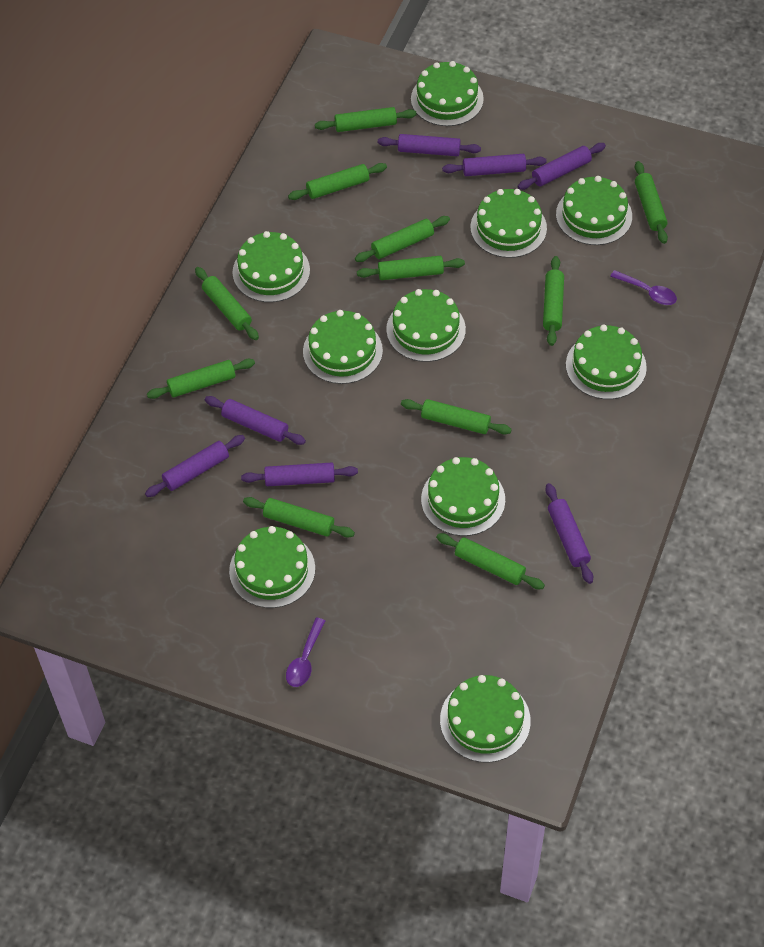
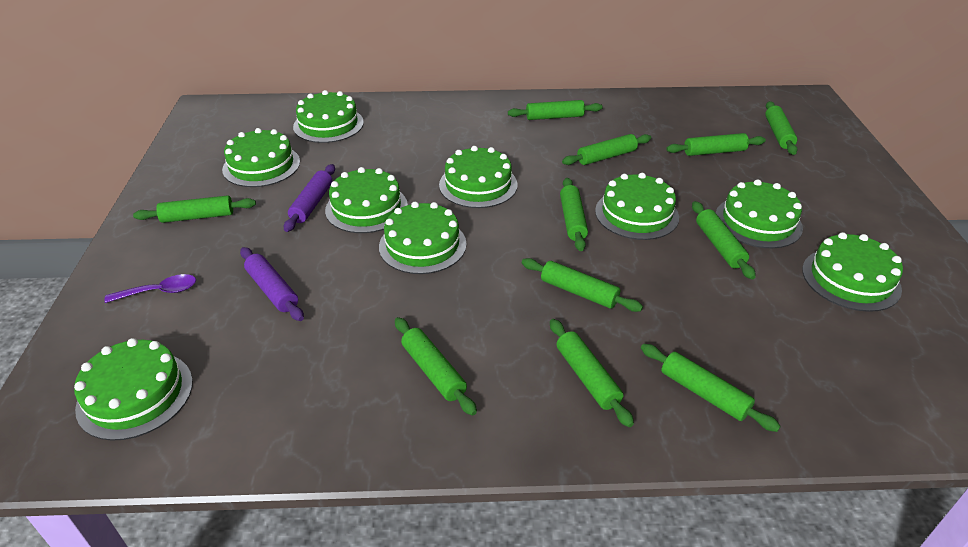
green cake: [229,526,315,608] [233,231,310,302] [303,310,383,384] [386,289,466,362] [411,61,484,126] [421,457,505,536] [440,675,531,763] [470,189,547,258] [556,176,632,245] [566,325,647,399] = 10 -> [74,338,193,441] [222,128,300,187] [293,90,364,143] [325,167,408,233] [379,202,466,274] [439,146,518,208] [595,173,679,240] [716,179,803,248] [802,232,903,312] = 9
purple rolling pin: [145,435,245,497] [205,396,306,445] [241,463,358,486] [378,134,481,156] [442,154,547,176] [518,143,606,190] [545,483,593,584] = 7 -> [240,247,304,321] [284,164,335,232] = 2
purple spoon: [286,618,325,687] [610,270,677,305] = 2 -> [105,274,196,303] = 1

